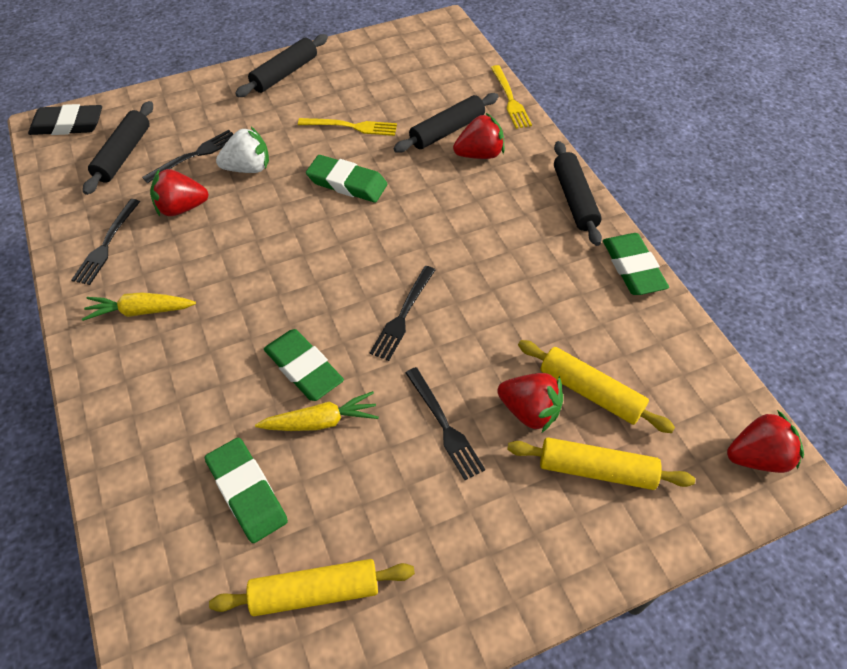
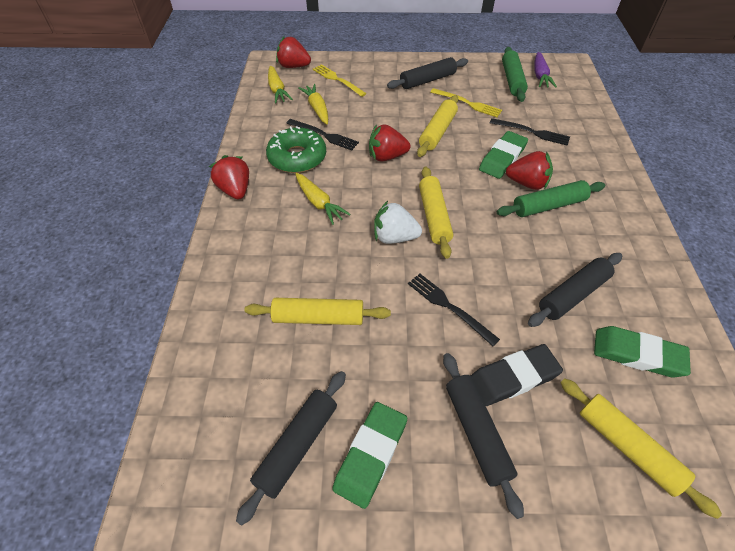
black fork: [71,199,140,285] [142,130,233,183] [370,266,435,361] [405,367,485,480] = 4 -> [286,119,359,151] [408,274,500,346] [490,118,570,145] = 3
green donut: none = 0 -> [266,126,326,173] = 1
green eraser: [205,438,288,543] [264,329,344,401] [306,155,387,203] [603,233,669,295] = 4 -> [332,402,407,509] [479,131,528,179] [594,326,691,377] = 3
green rolling pin: none = 0 -> [497,180,605,217] [502,47,528,102] = 2
purple carrot: none = 0 -> [534,52,557,88] = 1
yellow carrot: [82,292,196,321] [255,391,379,431] = 2 -> [268,66,293,103] [295,173,351,225] [298,84,328,124] = 3
yellow rolling pin: [209,559,415,616] [507,437,695,490] [518,340,675,433] = 3 -> [244,298,391,325] [417,95,458,157] [419,167,453,259] [560,378,722,519] = 4

